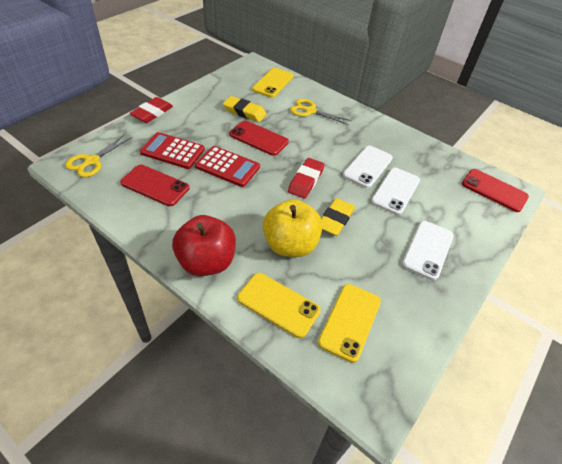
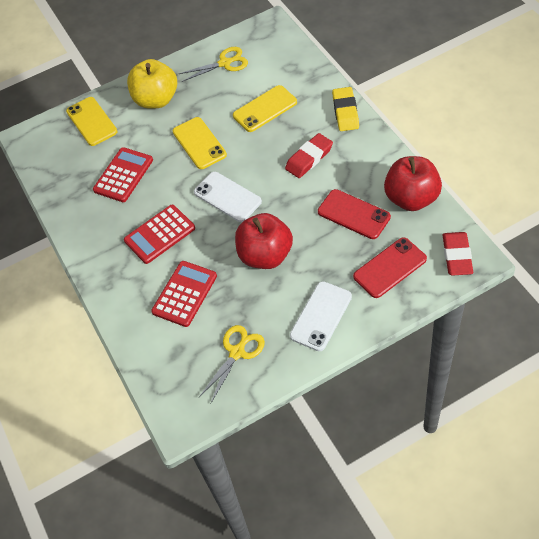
red apple: [172,215,236,276] = 1 -> [235,213,293,269] [384,156,442,211] = 2
red calculator: [140,132,205,169] [195,146,260,187] = 2 -> [93,147,153,202] [124,205,195,264] [151,261,217,327] = 3
red phone: [120,165,189,206] [229,120,289,156] [462,169,529,212] = 3 -> [318,189,391,239] [353,237,427,298] = 2
white phone: [343,146,393,188] [371,168,420,215] [402,221,454,281] = 3 -> [194,172,262,222] [290,281,352,351] = 2
yellow eraser: [223,96,267,122] [321,198,355,236] = 2 -> [332,87,359,131] = 1

